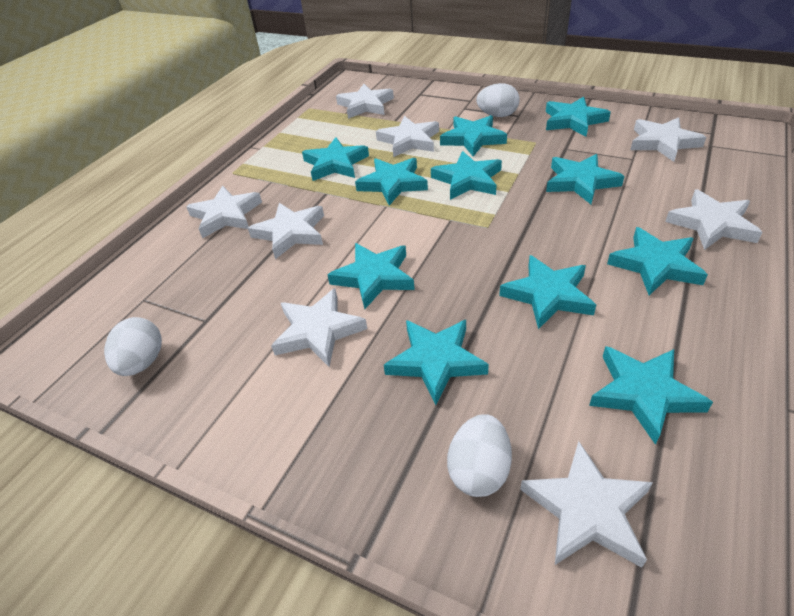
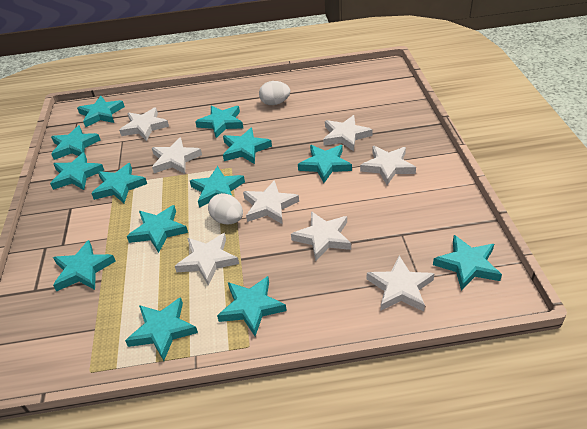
turquoise star: [302,137,369,181] [327,243,415,309] [355,158,428,206] [384,320,489,405] [431,151,502,200] [440,115,507,157] [499,255,596,329] [546,97,611,137] [546,154,624,204] [589,346,713,445] [607,227,708,295] = 11 -> [50,153,104,190] [51,125,100,160] [53,240,116,292] [77,96,125,127] [91,163,147,203] [125,297,198,361] [127,205,188,253] [190,166,245,208] [195,105,243,138] [217,276,287,336] [223,127,272,164] [298,145,352,183] [433,235,502,291] = 13
white egg: [104,317,162,376] [447,414,512,497] [476,83,520,117] = 3 -> [208,193,243,224] [259,81,290,105] = 2

